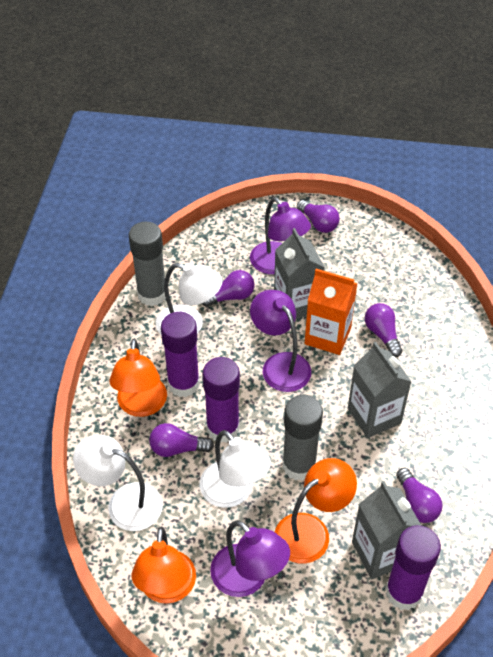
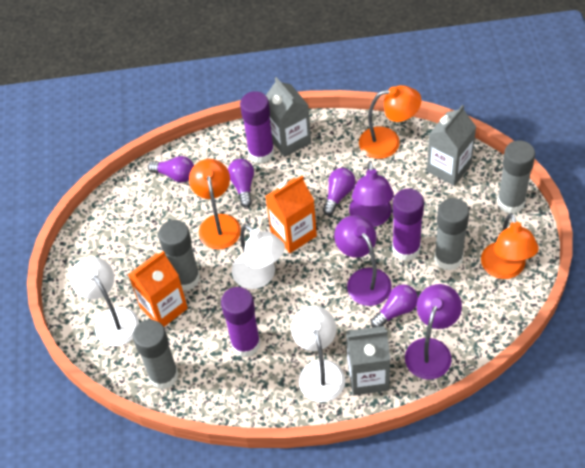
grey glue stick: [129,222,166,306] [282,395,323,481] = 2 -> [133,320,179,389] [158,220,200,291] [434,198,469,270] [497,141,535,213] = 4
orange carton: [305,269,358,355] = 1 -> [128,251,188,327] [265,176,317,253] = 2
purple light bulb: [149,423,214,457] [202,270,254,307] [297,200,340,233] [365,303,403,357] [396,468,443,523] = 5 -> [148,156,194,183] [228,159,254,207] [323,168,355,216] [371,284,418,327] = 4

